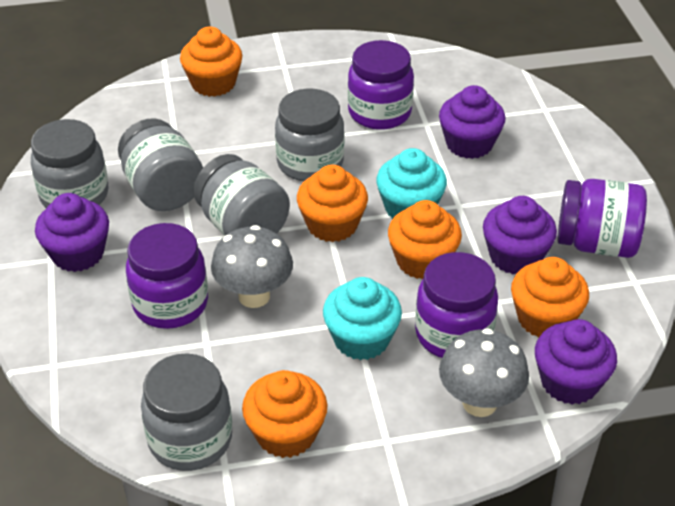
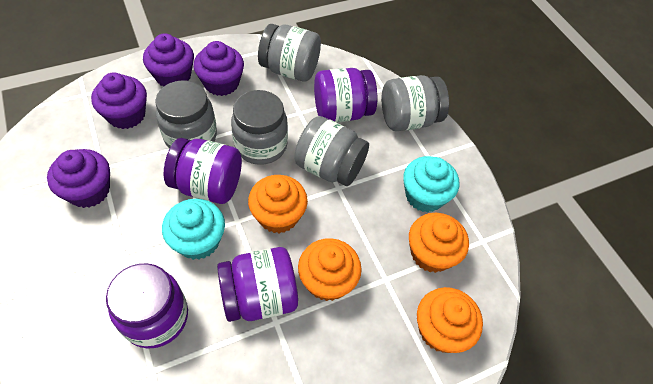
grey mushroom: [211,225,293,308] [439,328,529,417] = 2 -> none = 0
orange cupcake: [180,26,242,97] [242,370,328,458] [297,165,368,242] [388,200,462,279] [511,257,589,338] = 5 -> [248,175,308,233] [298,238,362,301] [409,213,469,273] [417,287,483,353] = 4

